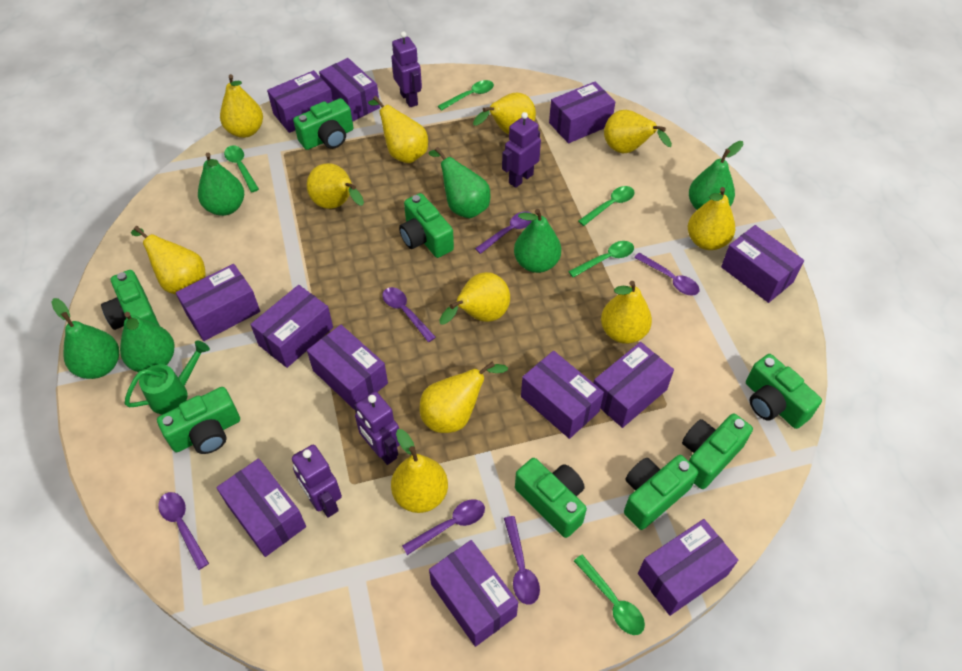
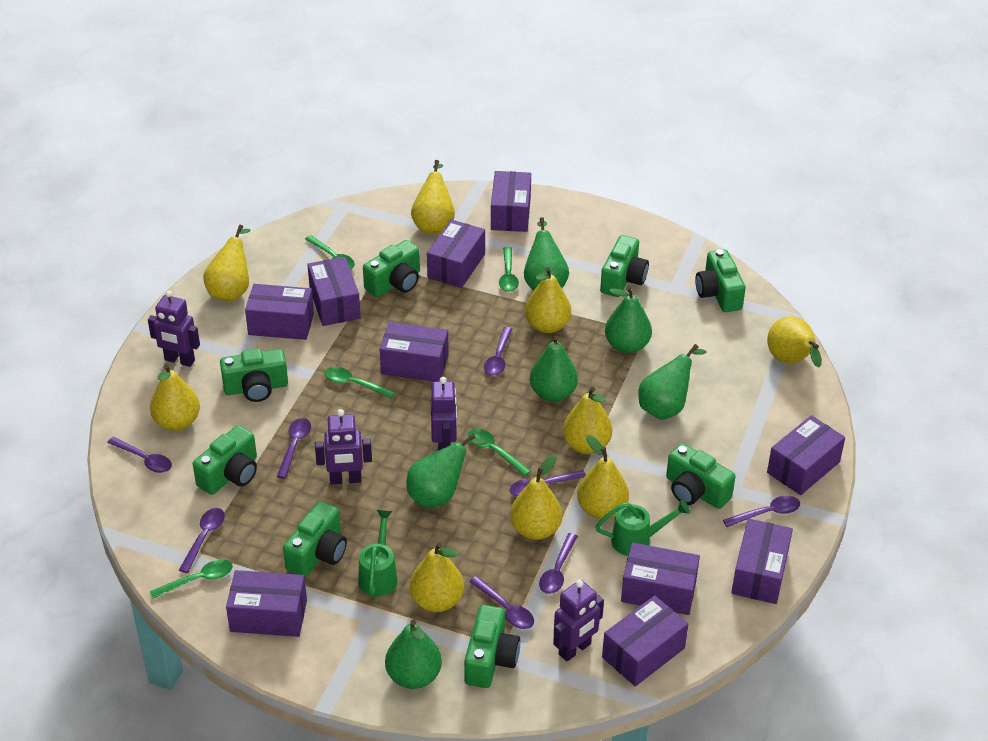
green watering can: [125,341,210,414] = 1 -> [358,510,398,597] [595,500,690,556] = 2
purple box: [176,264,260,341] [216,458,306,557] [250,285,333,368] [267,70,333,133] [307,325,388,410] [319,58,380,121] [429,540,518,647] [521,351,604,439] [549,82,615,144] [594,342,674,428] [638,519,738,616] [721,225,804,303] = 12 -> [226,570,307,637] [245,284,314,340] [307,257,361,326] [380,322,449,382] [427,220,485,288] [491,171,531,232] [602,595,688,686] [621,542,700,615] [731,518,793,604] [767,415,845,495] = 10
purple spoon: [158,492,209,570] [383,287,436,342] [402,499,485,555] [475,211,532,254] [504,516,540,605] [634,253,699,296] = 6 -> [107,437,172,473] [179,508,225,573] [276,418,311,479] [469,576,534,629] [484,327,512,376] [510,470,586,497] [539,533,578,594] [723,496,800,527] = 8
yellow pear: [131,226,206,294] [220,74,263,138] [307,163,364,209] [368,96,428,163] [391,429,448,513] [420,362,508,433] [439,272,510,325] [473,93,536,134] [601,281,652,344] [604,110,672,153] [688,187,735,250] = 11 -> [150,364,200,431] [203,225,251,301] [410,542,464,612] [411,160,455,234] [510,454,562,540] [525,267,571,333] [562,387,612,454] [577,435,629,519] [767,316,822,368] = 9

